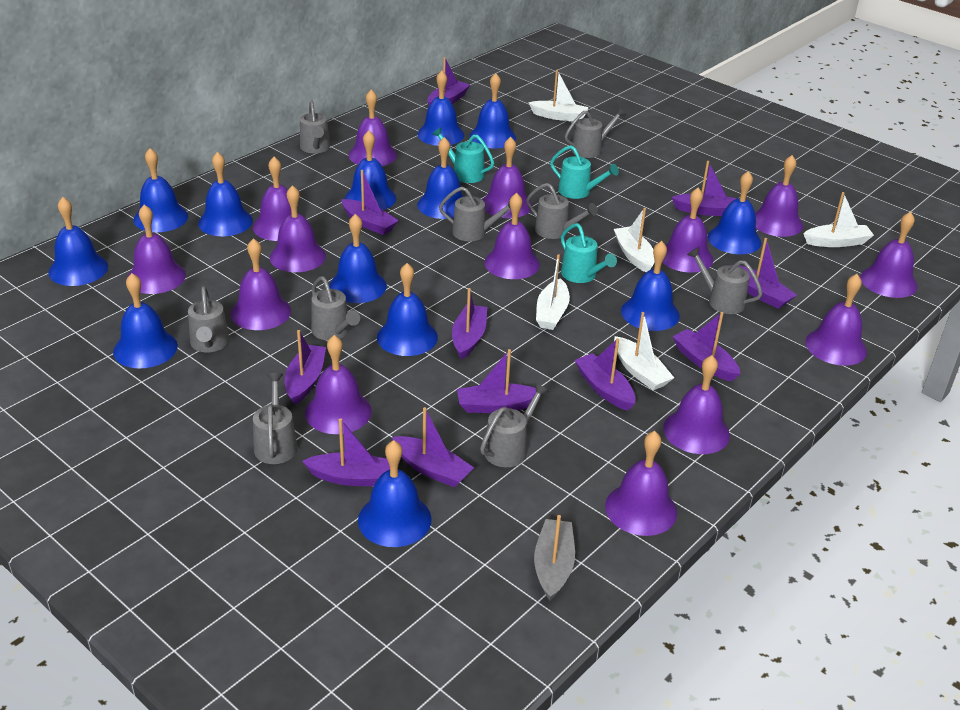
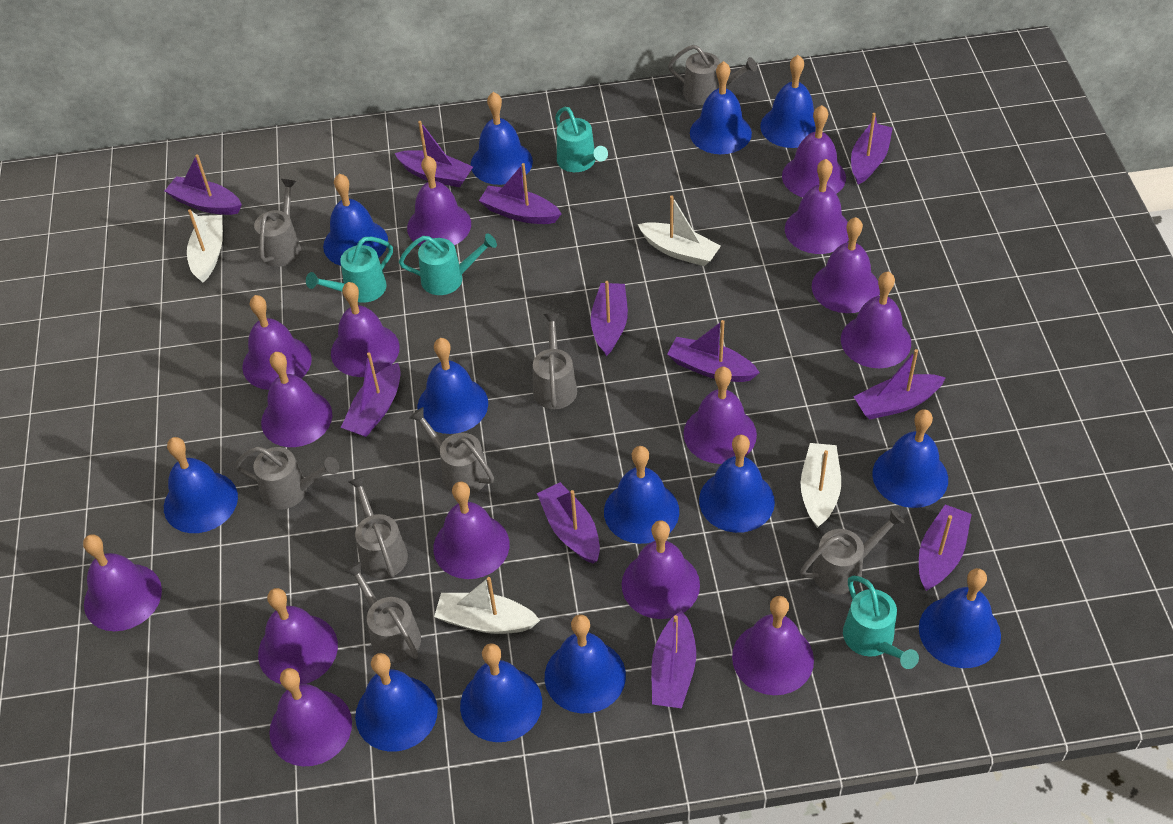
grey boat: [534,515,575,601] = 1 -> none = 0
grey watering can: [188,286,230,352] [253,373,298,464] [300,101,330,153] [311,276,360,340] [439,187,511,241] [480,383,549,467] [526,183,598,239] [565,107,626,158] [687,247,763,314] = 9 -> [235,447,339,509] [254,179,301,267] [344,561,421,663] [348,476,408,579] [409,407,494,494] [533,313,577,409] [668,45,757,105] [800,509,905,595] = 8
purple bell: [127,205,186,294] [231,238,291,330] [253,157,299,241] [270,185,326,272] [305,335,372,434] [348,90,397,166] [483,137,533,218] [484,193,540,279] [605,431,677,536] [663,188,714,273] [663,355,730,454] [755,155,803,237] [806,274,867,366] [860,212,918,298] = 14 -> [83,534,162,631] [242,295,312,390] [258,588,338,684] [261,352,333,447] [269,668,352,766] [331,282,400,377] [407,156,471,246] [433,481,510,579] [622,521,700,619] [684,367,757,464] [732,596,814,695] [782,105,846,197] [785,159,849,254] [812,217,880,313] [841,272,911,368] = 15
turquoise watering can: [432,127,494,183] [550,145,619,199] [561,223,617,283] = 3 -> [306,236,393,303] [399,234,497,295] [555,107,608,172] [843,576,919,669] = 4
white boat: [528,70,589,121] [536,254,570,330] [614,208,655,272] [614,312,674,390] [803,192,874,247] = 5 -> [187,209,223,282] [434,577,540,634] [638,195,721,266] [801,443,841,528] = 4

